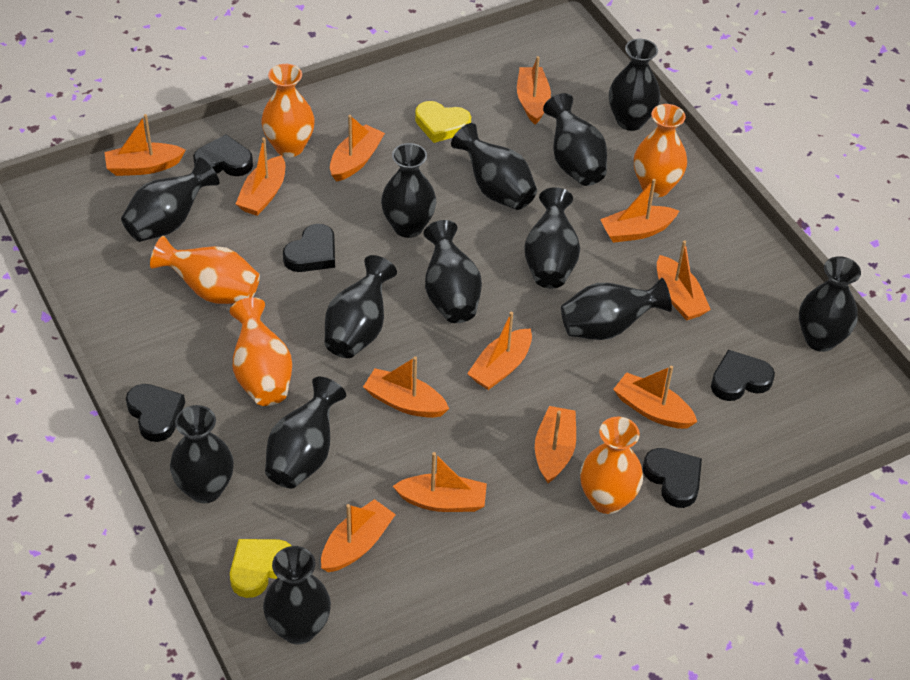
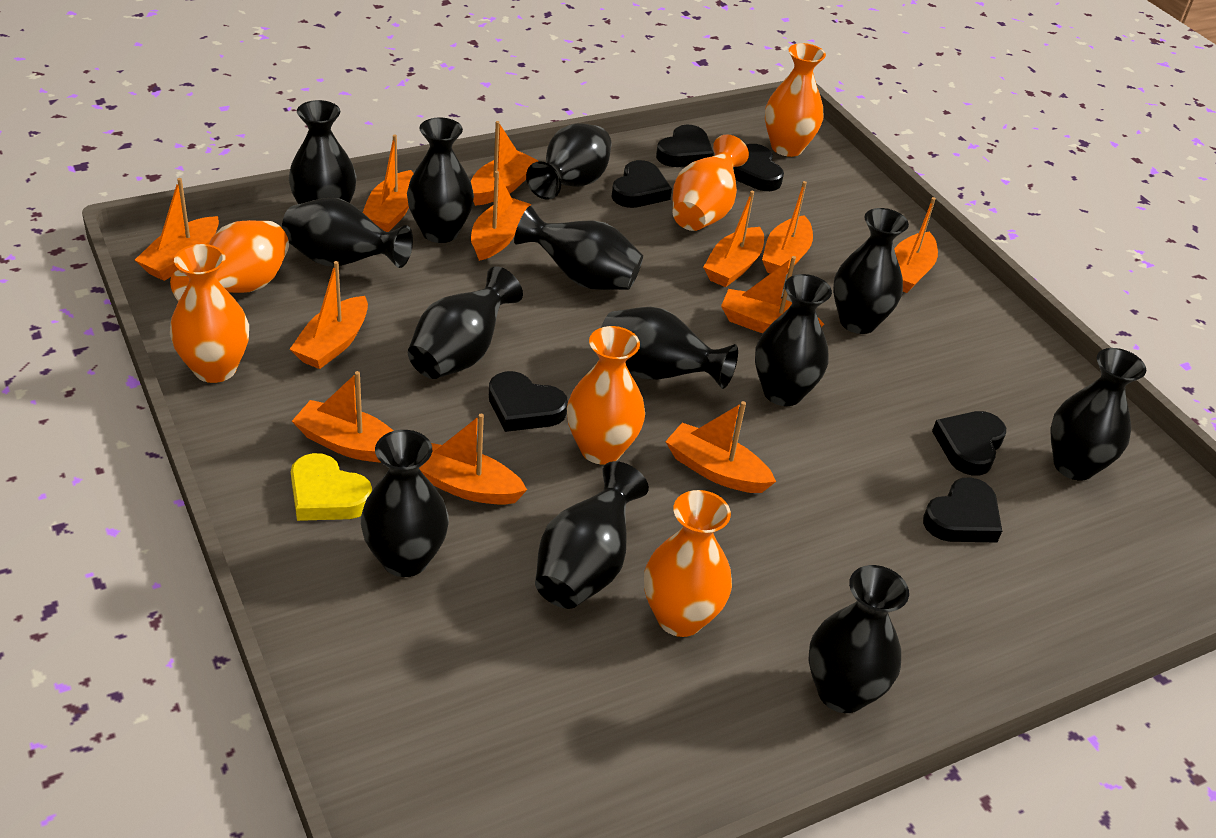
black heart: [126,384,185,442] [193,134,253,176] [283,224,335,272] [643,448,702,508] [711,350,775,401] = 5 -> [489,371,568,432] [611,160,672,208] [656,125,714,167] [733,144,784,191] [923,477,1002,543] [932,411,1006,476] = 6
orange vase: [150,236,260,304] [230,297,292,406] [261,64,315,157] [580,417,643,514] [634,104,687,197] = 5 -> [170,220,289,302] [170,244,249,383] [567,326,645,464] [644,490,732,637] [673,135,749,231] [765,43,826,157] = 6
yellow heart: [230,539,291,598] [415,101,471,143] = 2 -> [291,453,372,521] = 1

